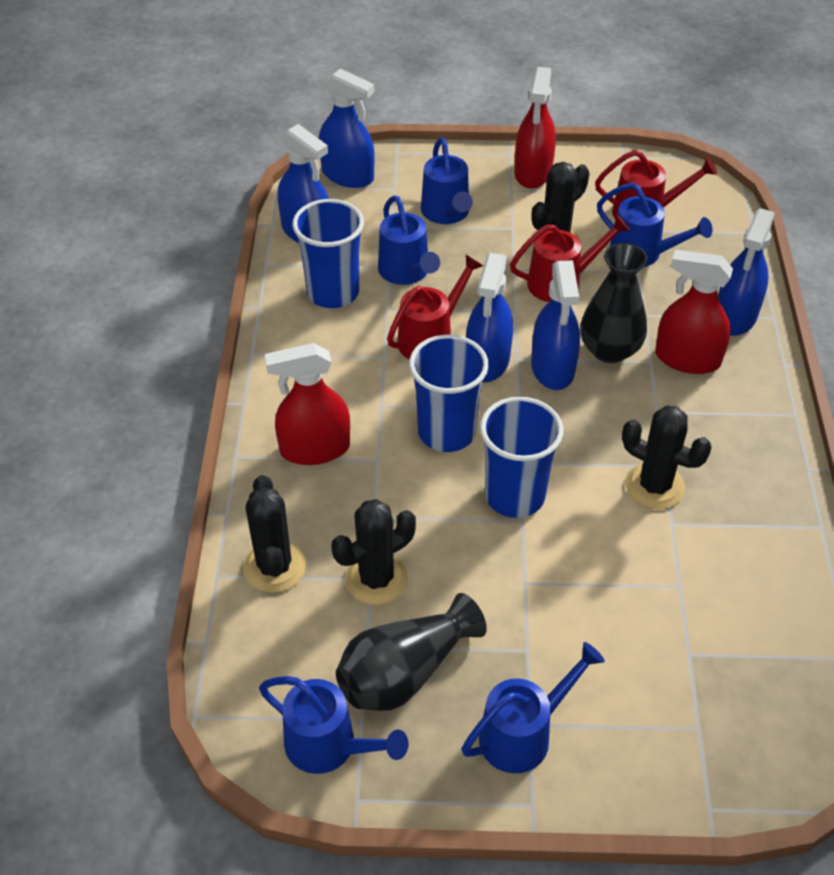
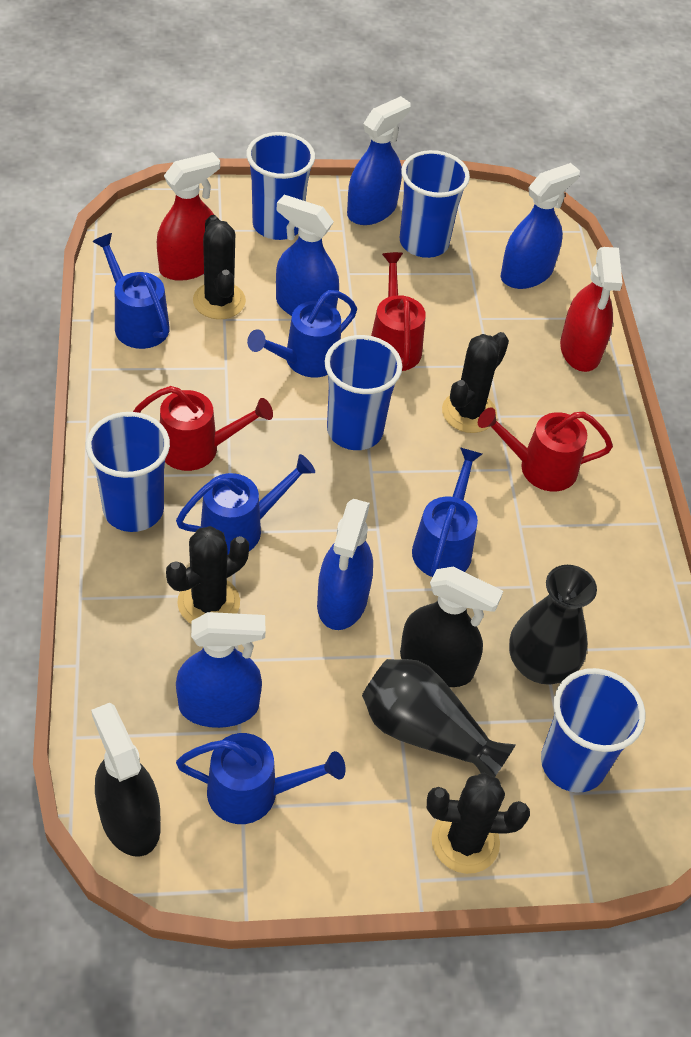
black spray bottle: none = 0 -> [91,703,160,857] [400,567,503,687] = 2
blue cup: [293,199,364,308] [409,335,489,452] [480,397,563,518] = 3 -> [86,412,170,532] [246,132,315,240] [325,335,402,450] [400,150,470,258] [541,668,645,793] = 5
red spray bottle: [265,343,350,465] [514,67,556,189] [655,250,733,374] = 3 -> [157,152,220,281] [560,247,623,372] = 2

